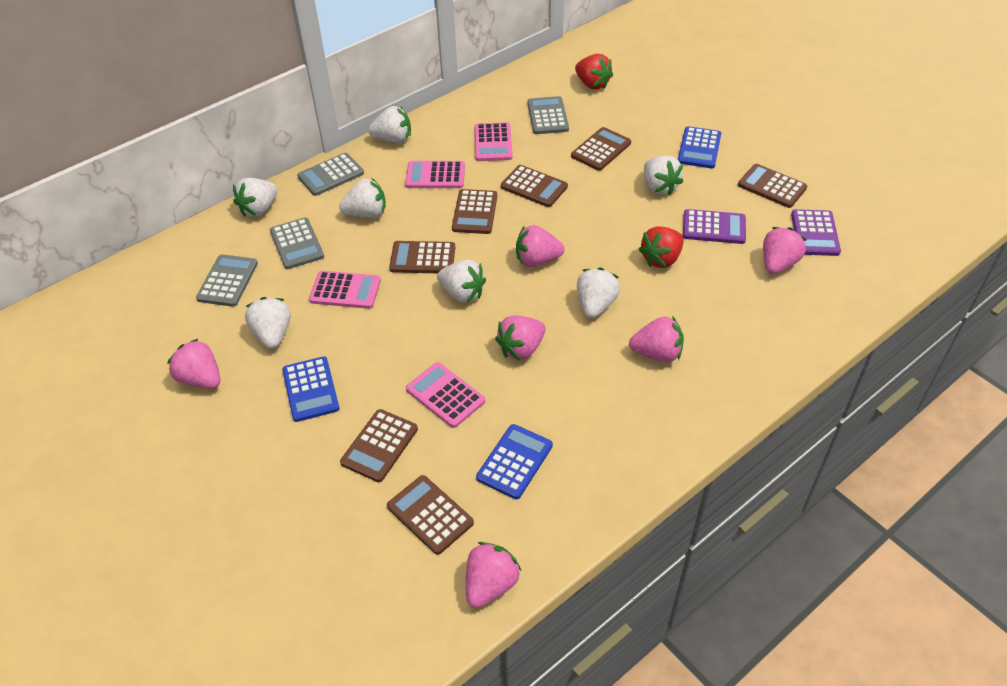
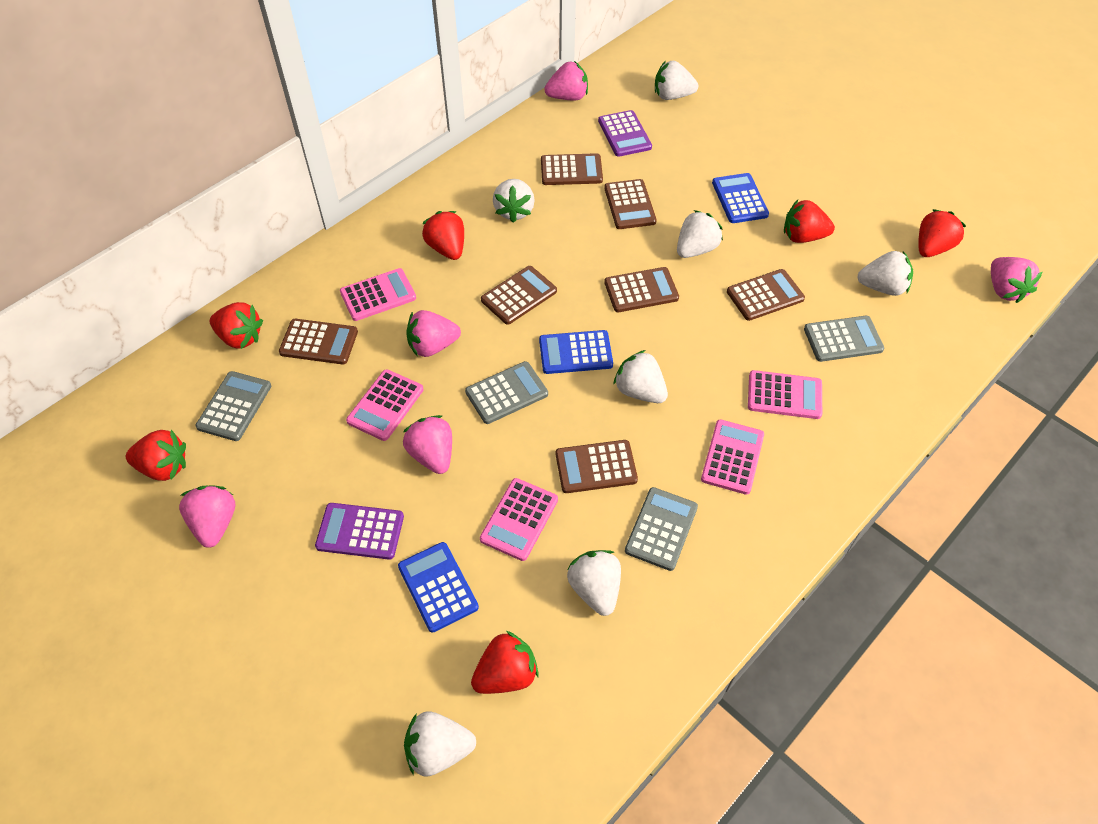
pink calculator: [309,271,381,309] [405,161,465,188] [406,362,485,428] [474,122,513,161] = 4 -> [340,268,416,321] [346,369,424,441] [480,478,558,561] [701,419,764,495] [748,370,822,419] = 5
pink strawberry: [167,339,220,389] [466,542,521,608] [495,315,545,361] [516,225,565,267] [629,316,684,362] [763,227,806,274] = 6 -> [179,486,236,548] [403,415,452,474] [406,310,461,357] [544,61,588,101] [991,257,1043,303] = 5
red strawberry: [575,54,613,90] [638,226,684,268] = 2 -> [126,430,186,481] [210,302,263,349] [422,211,464,260] [471,631,539,694] [784,200,835,243] [918,209,966,257] = 6

